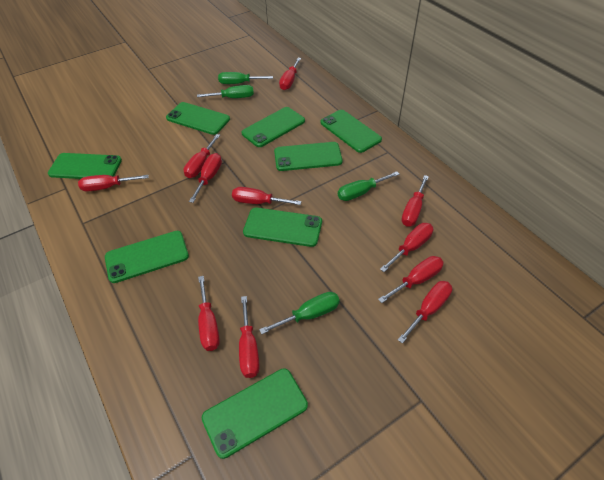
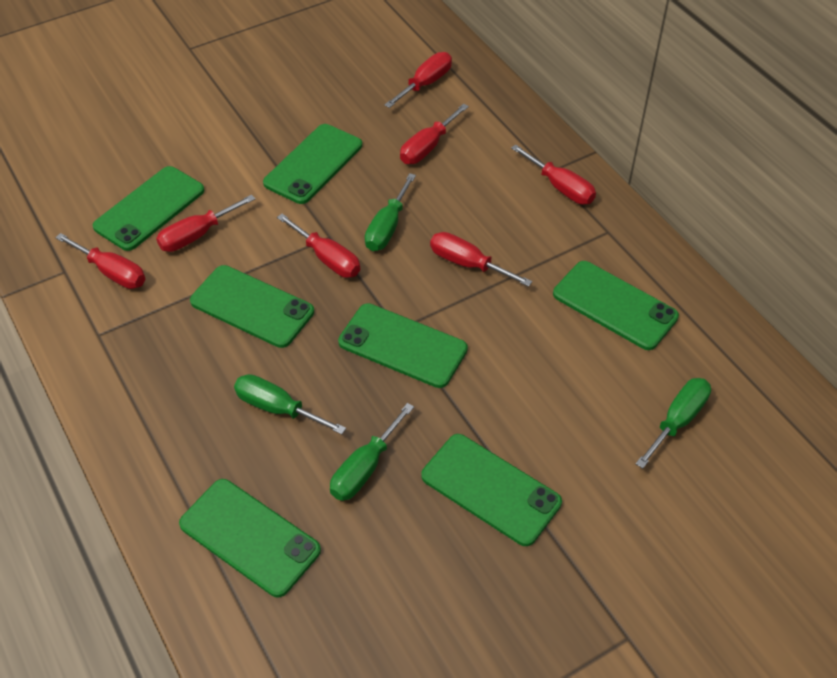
green phone: [48,153,122,179] [105,231,189,283] [166,102,230,135] [202,368,308,459] [242,107,305,147] [243,208,322,247] [274,142,343,171] [321,110,382,153] = 8 -> [93,166,204,251] [179,479,321,597] [190,265,314,348] [263,124,362,204] [338,303,468,388] [421,434,562,546] [553,261,679,350] = 7
red screwdriver: [78,175,149,191] [184,134,220,178] [189,153,222,203] [198,276,220,351] [232,187,302,205] [239,296,259,378] [279,58,301,90] [378,256,444,303] [380,223,433,272] [398,281,452,344] [401,175,429,227] = 11 -> [55,233,146,289] [156,194,255,252] [277,214,360,278] [384,52,452,108] [400,104,469,164] [430,232,532,287] [511,145,596,204] = 7

